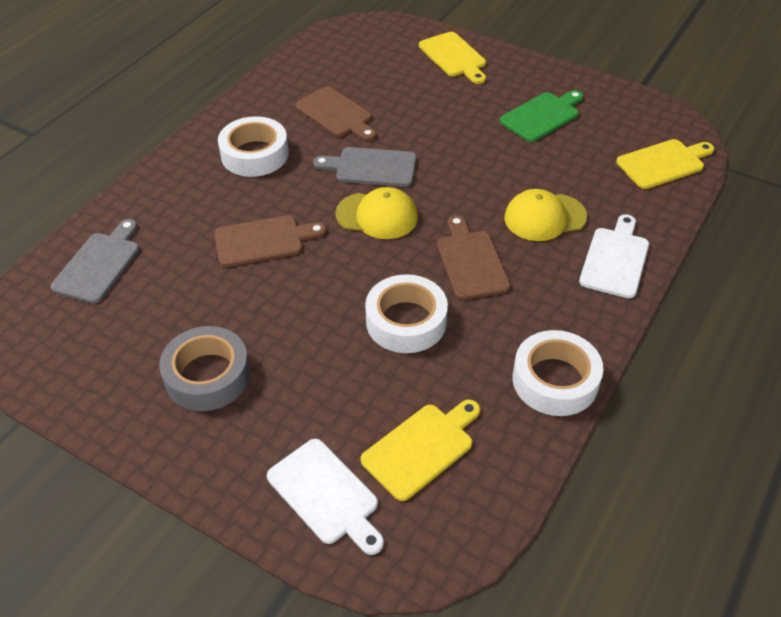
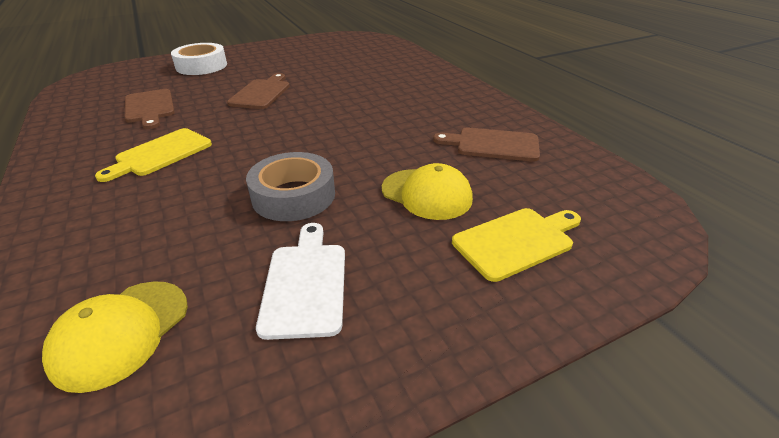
green cutting board: [500,90,583,142] = 1 -> none = 0
grey cutting board: [51,219,139,304] [313,147,416,187] = 2 -> none = 0
white cutting board: [267,439,384,555] [579,214,649,298] = 2 -> [256,223,345,340] = 1
white tape: [218,116,289,177] [365,274,448,353] [513,330,603,416] = 3 -> [171,43,227,75] = 1
yellow cutting board: [361,399,480,501] [419,32,486,84] [616,139,714,189] = 3 -> [95,128,212,182] [452,208,581,282] = 2

